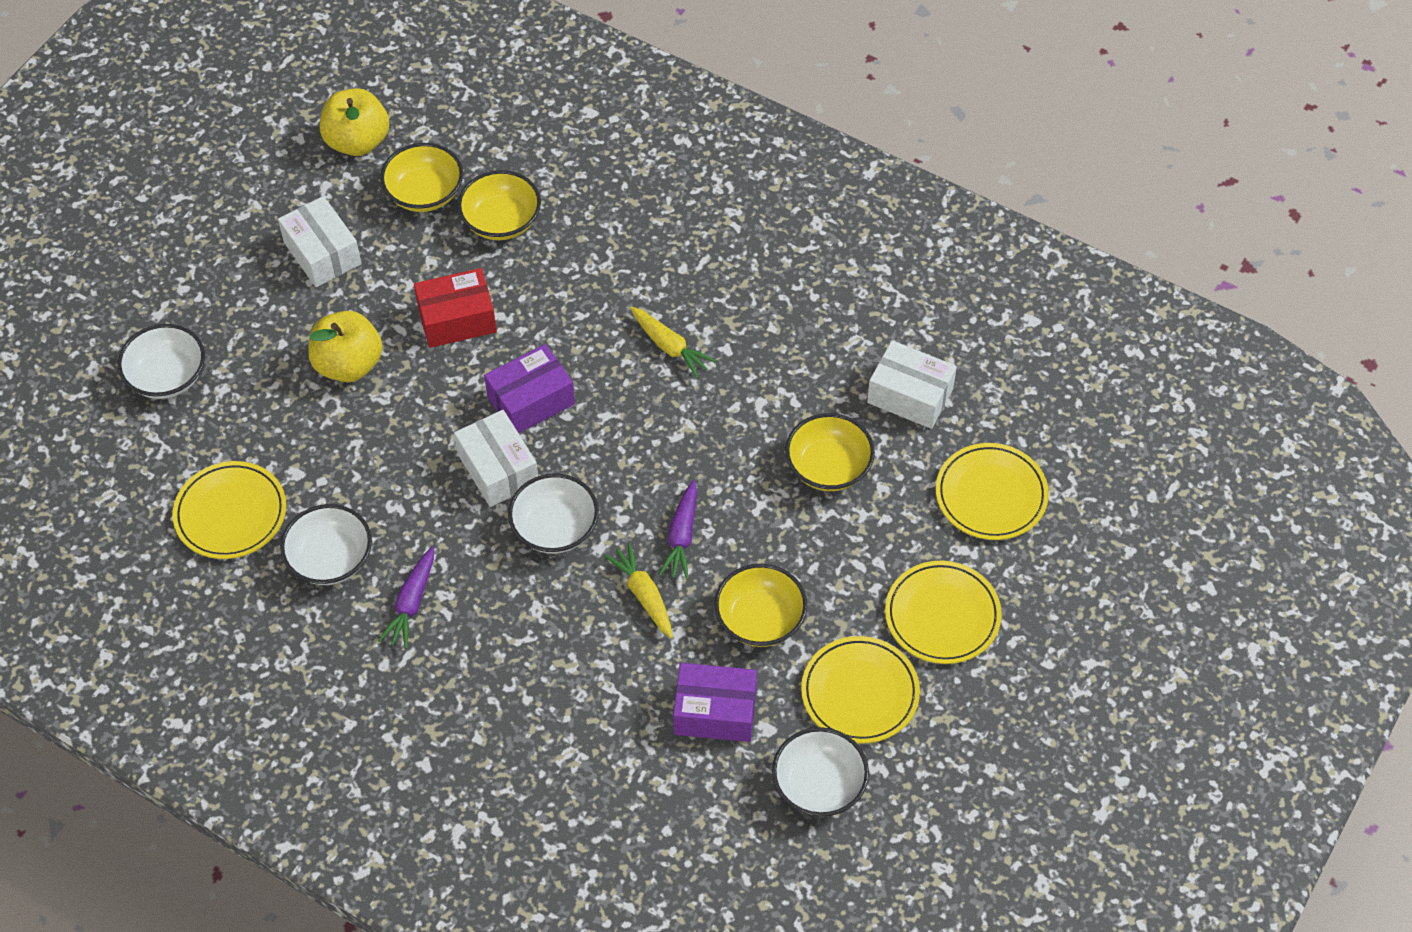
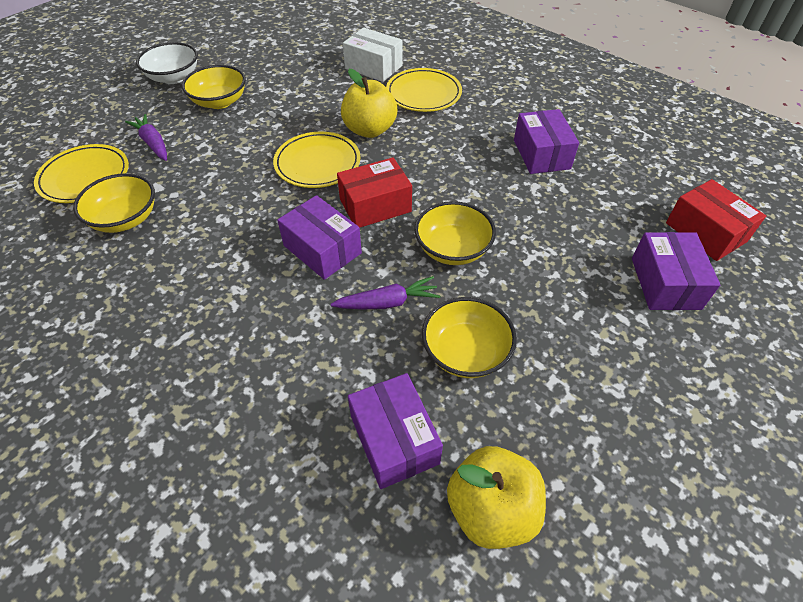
purple box: [484,344,575,433] [673,663,757,742] = 2 -> [277,195,362,280] [348,373,443,489] [514,109,579,174] [632,232,720,310] = 4
red box: [414,268,497,348] = 1 -> [337,157,412,228] [666,179,766,261] = 2
white bowl: [118,324,205,399] [280,504,372,585] [508,474,599,554] [772,727,869,817] = 4 -> [136,42,198,84] = 1
white box: [278,196,362,287] [454,410,538,507] [867,340,957,429] = 3 -> [343,27,403,82] = 1
yellow carrot: [604,542,673,638] [630,307,716,378] = 2 -> none = 0
yellow plate: [172,461,286,559] [801,636,920,744] [885,561,1002,664] [936,443,1049,540] = 4 -> [34,144,129,203] [273,132,361,188] [386,68,462,112] = 3

